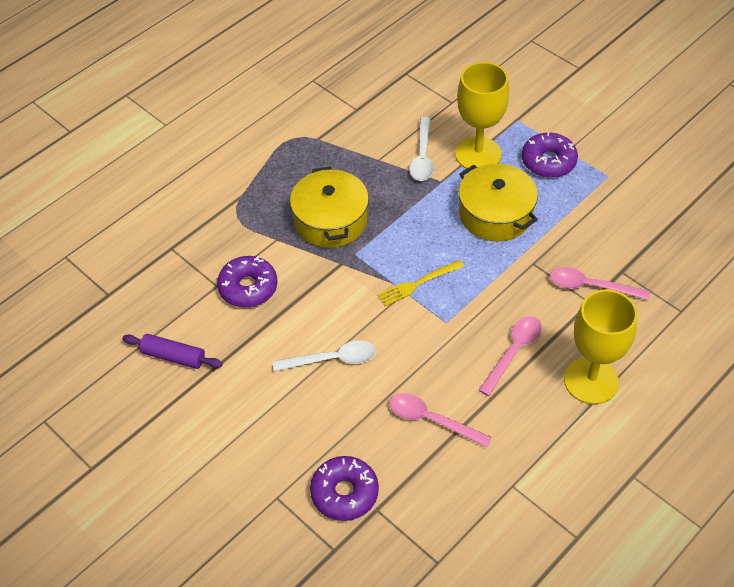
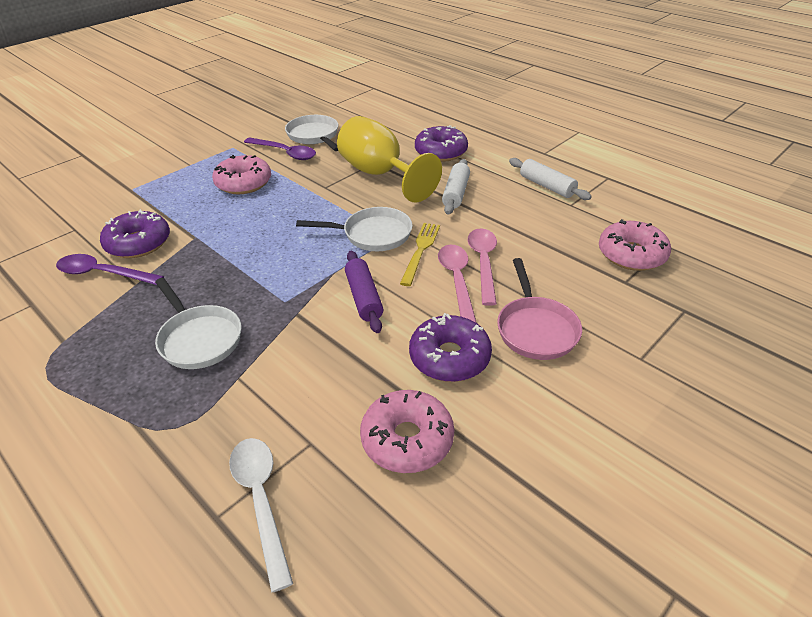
pink donut: none = 0 -> [212,155,271,194] [360,390,454,473] [599,219,671,271] = 3
pink pan: none = 0 -> [497,258,582,360] = 1
pink spoon: [389,393,492,448] [479,316,542,396] [550,267,650,300] = 3 -> [438,245,477,323] [467,228,497,306] = 2
purple spoon: none = 0 -> [56,254,164,285] [244,138,316,160] = 2
white pan: none = 0 -> [155,278,242,369] [285,115,338,151] [296,207,412,251] = 3
white rolling pin: none = 0 -> [442,159,470,215] [509,158,592,200] = 2
white spoon: [273,340,376,371] [409,117,434,181] = 2 -> [229,438,293,592] = 1
yellow goblet: [455,62,509,169] [564,289,638,404] = 2 -> [337,116,442,203] = 1
yellow pot: [290,166,369,248] [459,164,538,241] = 2 -> none = 0

